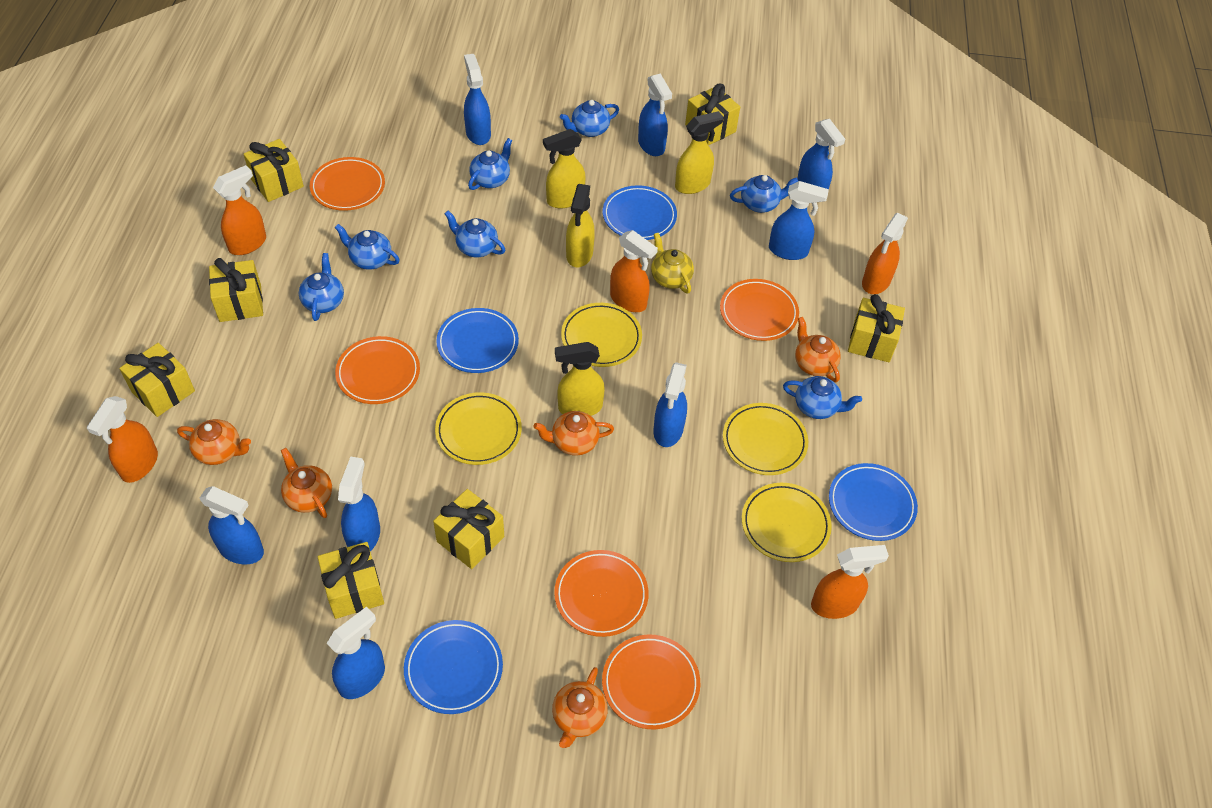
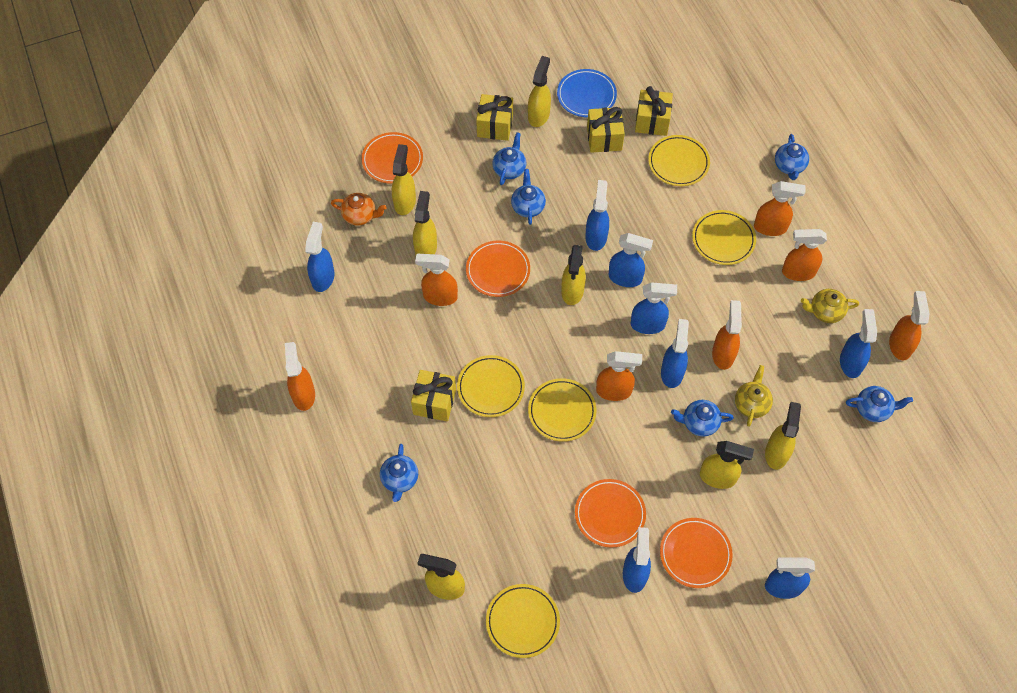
blue plate: [404,620,503,714] [436,308,519,373] [603,185,677,240] [829,463,918,541] = 4 -> [557,69,617,117] = 1
blue teapot: [299,253,344,321] [335,224,399,270] [445,211,505,257] [468,138,512,190] [560,100,619,137] [730,175,798,213] [783,376,862,419] = 7 -> [380,444,418,502] [493,132,526,185] [511,169,546,225] [671,400,734,437] [775,134,809,180] [846,386,913,422] = 6
orange plate: [310,157,385,211] [335,336,420,404] [554,550,649,637] [602,634,700,729] [720,279,799,341] = 5 -> [361,132,423,184] [466,241,530,297] [575,479,646,548] [660,518,733,588] = 4
orange spray bottle: [87,396,158,483] [213,165,266,255] [610,230,658,312] [811,545,889,619] [862,213,908,294] = 5 -> [285,342,315,411] [415,254,458,306] [596,351,642,401] [712,300,742,370] [754,181,805,236] [782,229,827,281] [889,291,930,360] = 7
orange teapot: [177,419,251,465] [281,448,332,518] [534,411,614,456] [552,667,608,748] [795,317,841,382] = 5 -> [331,193,387,226] = 1
yellow gift: [119,343,195,417] [209,258,263,322] [244,139,304,202] [318,542,384,619] [433,489,504,569] [685,83,740,146] [848,294,905,362] = 7 -> [411,370,456,422] [476,94,513,141] [587,107,625,153] [635,86,673,136] = 4
yellow plate: [435,392,522,465] [561,303,642,367] [723,403,808,475] [742,483,832,562] = 4 -> [457,355,525,417] [486,584,560,658] [528,378,597,442] [648,135,710,186] [692,210,756,265] = 5
yellow spray bottle: [543,129,586,208] [555,342,605,416] [566,184,595,267] [675,111,724,194] = 4 -> [392,144,416,215] [413,191,437,255] [418,554,465,600] [528,56,551,127] [561,245,586,305] [700,441,754,489] [765,402,801,470] = 7
yellow teapot: [651,233,694,294] = 1 -> [735,365,773,427] [801,289,859,323] = 2

